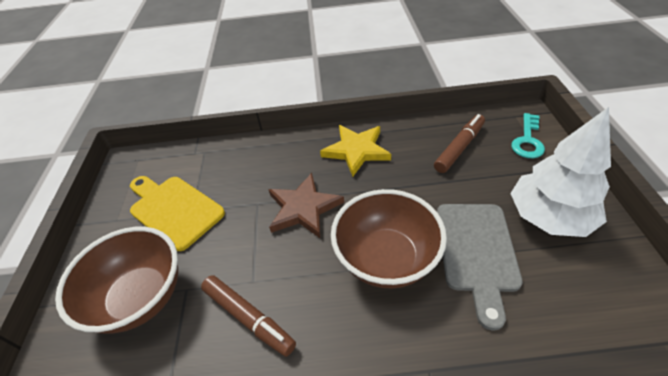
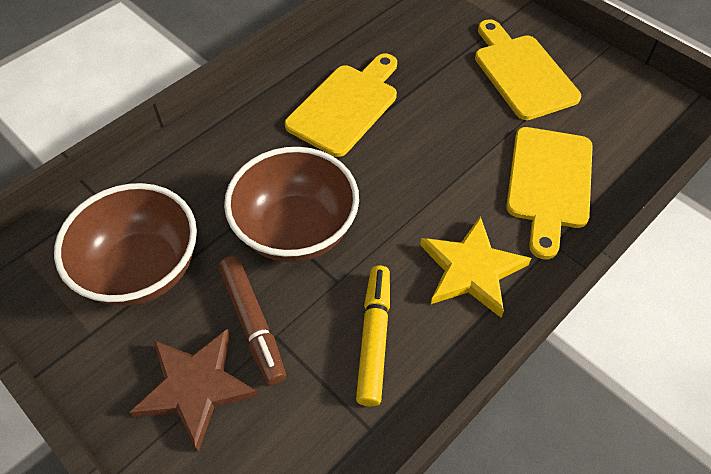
brown marker: [201,275,296,357] [434,114,485,173] = 2 -> [219,256,286,385] = 1
grey cutting board: [437,204,523,331] = 1 -> none = 0
turquoise key: [511,113,545,158] = 1 -> none = 0
white tree: [510,107,611,237] = 1 -> none = 0
yellow cutting board: [130,176,225,251] = 1 -> [285,54,397,157] [475,19,581,120] [506,127,593,259] = 3
yellow marker: none = 0 -> [356,265,390,406] = 1

